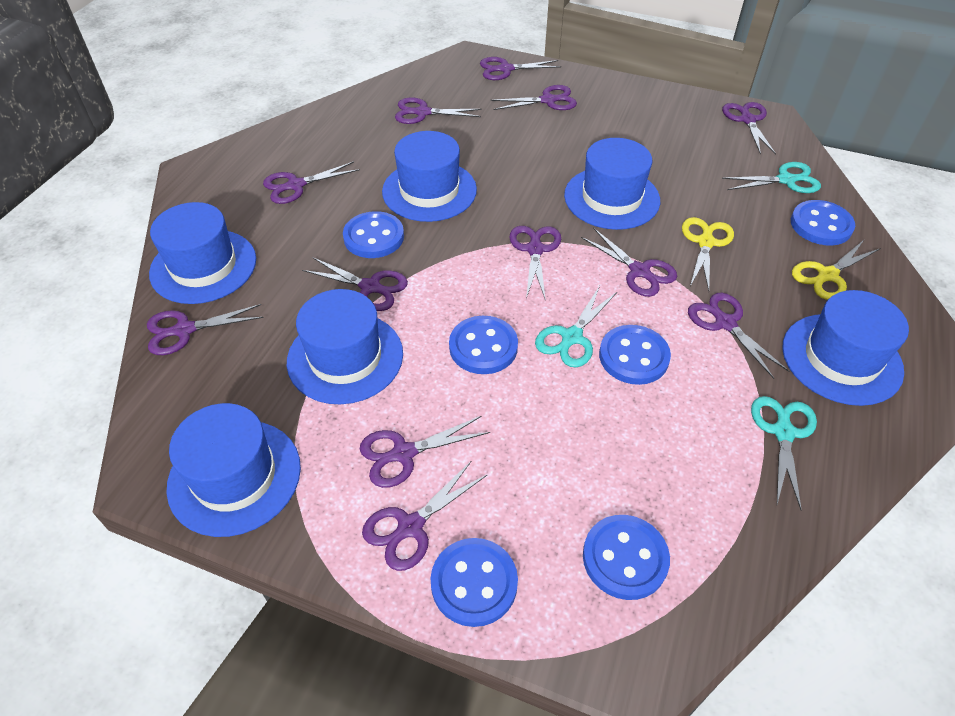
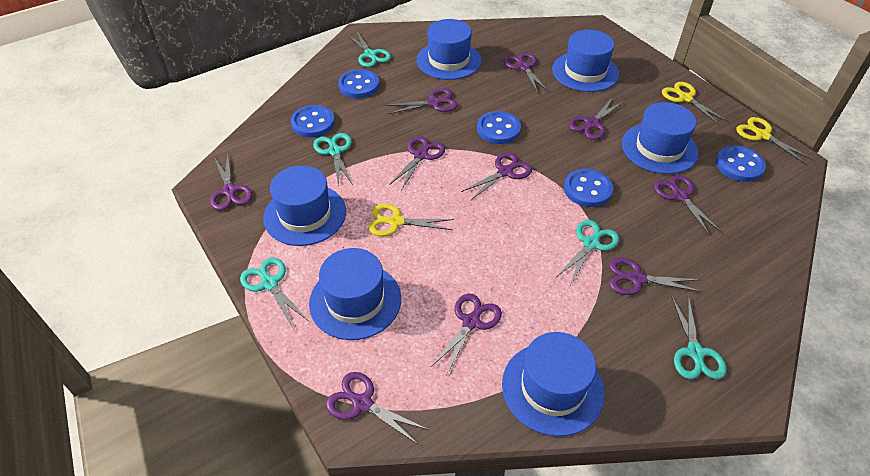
blue button: [343,211,404,258] [430,538,518,627] [449,316,518,374] [583,515,670,600] [599,325,671,385] [791,200,855,245] = 6 -> [291,105,335,137] [338,69,379,98] [477,111,521,144] [564,169,613,207] [716,146,766,182] = 5
purple scissors: [147,304,264,355] [263,161,360,204] [302,257,408,311] [360,416,490,488] [362,461,488,571] [395,97,482,124] [480,57,561,80] [490,85,577,110] [509,226,561,301] [581,228,677,297] [688,293,789,379] [722,102,776,155] = 12 -> [210,154,253,210] [326,372,429,445] [385,88,458,114] [389,136,445,191] [431,293,502,376] [461,152,532,200] [504,52,549,93] [569,97,624,140] [609,258,703,295] [653,175,722,236] = 10
turquoise scissors: [535,286,617,368] [722,162,821,193] [751,396,817,511] = 3 -> [240,257,307,328] [313,133,353,187] [346,31,391,67] [556,220,619,285] [671,295,727,379] = 5
yellow scissors: [682,217,734,291] [792,239,881,300] = 2 -> [368,204,454,236] [662,82,728,125] [736,117,813,164] = 3

